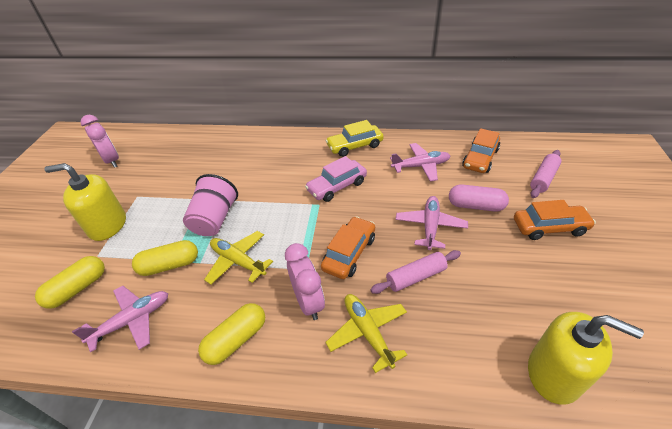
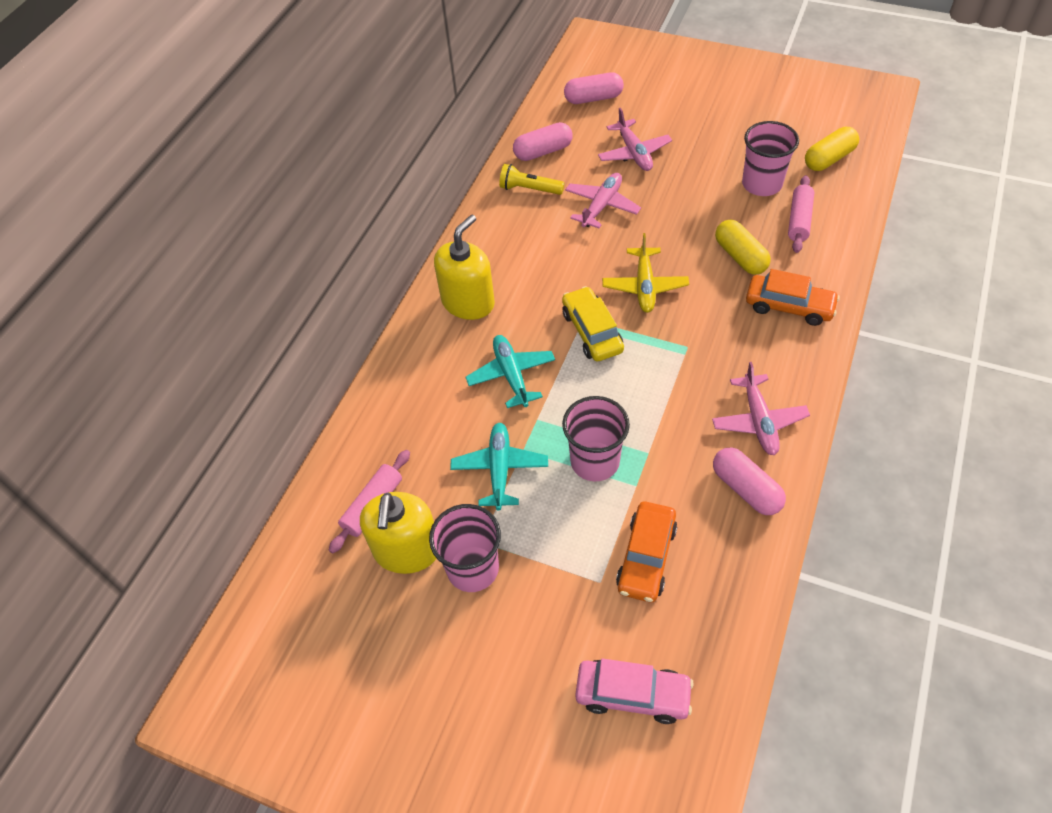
orange car: [321,216,375,279] [462,128,500,173] [514,200,596,240] = 3 -> [616,502,677,602] [746,269,840,326] = 2
pink capsule: [449,184,509,212] = 1 -> [513,122,573,161] [564,72,624,104] [713,447,786,515] = 3
pink clock: [81,115,119,168] [285,243,325,320] = 2 -> none = 0
pink cup: [183,174,238,236] = 1 -> [429,504,501,592] [562,396,630,481] [742,121,799,196] = 3
turquoise plane: none = 0 -> [450,423,548,510] [465,335,555,408] = 2
yellow capsule: [35,256,105,309] [132,240,198,276] [198,303,265,365] = 3 -> [715,220,771,275] [805,127,859,171] = 2
yellow flashlight: none = 0 -> [499,164,564,195] = 1
yellow plane: [204,231,273,285] [325,294,407,373] = 2 -> [602,233,689,313] = 1

